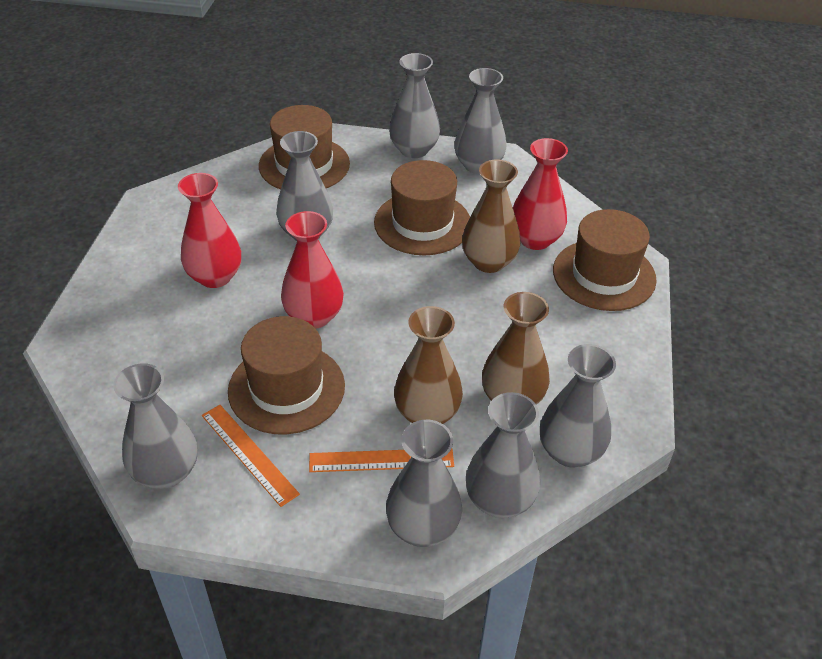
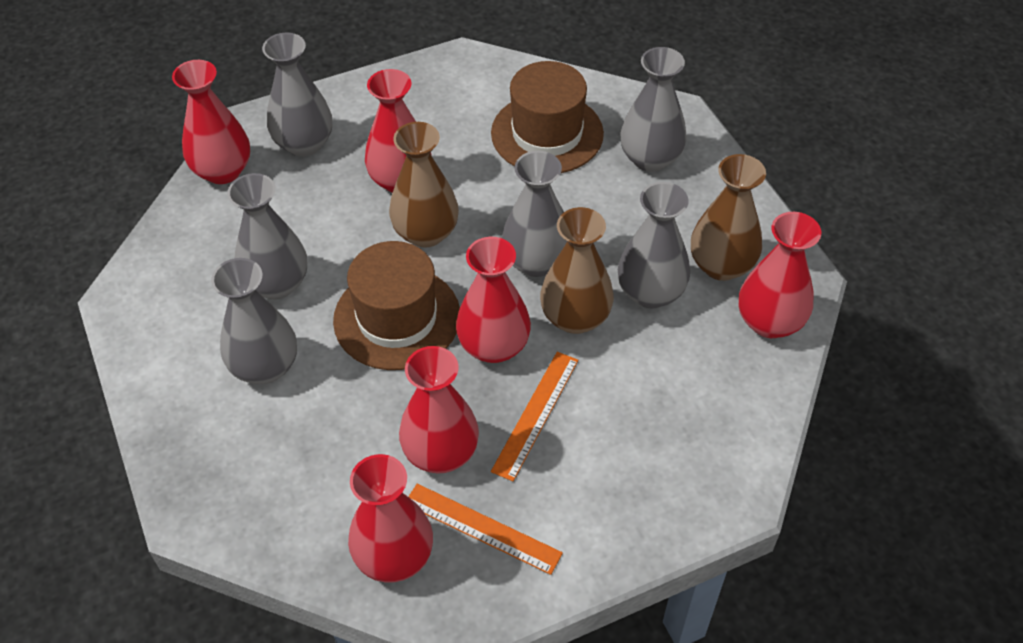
brown hat: [228,316,345,434] [259,105,350,189] [374,160,470,255] [553,209,657,311] = 4 -> [333,241,460,370] [491,61,604,173] = 2
grey vase: [113,363,197,489] [276,131,333,241] [386,420,462,547] [389,53,440,158] [454,68,506,174] [466,392,540,518] [540,344,616,467] = 7 -> [211,258,297,384] [227,173,307,299] [262,33,332,157] [502,151,567,277] [618,182,690,308] [620,47,687,172] = 6
red vase: [178,173,241,288] [281,211,344,329] [513,138,568,250] = 3 -> [172,60,250,184] [348,454,433,583] [365,69,432,193] [399,346,479,474] [456,237,531,363] [739,212,821,338] = 6

